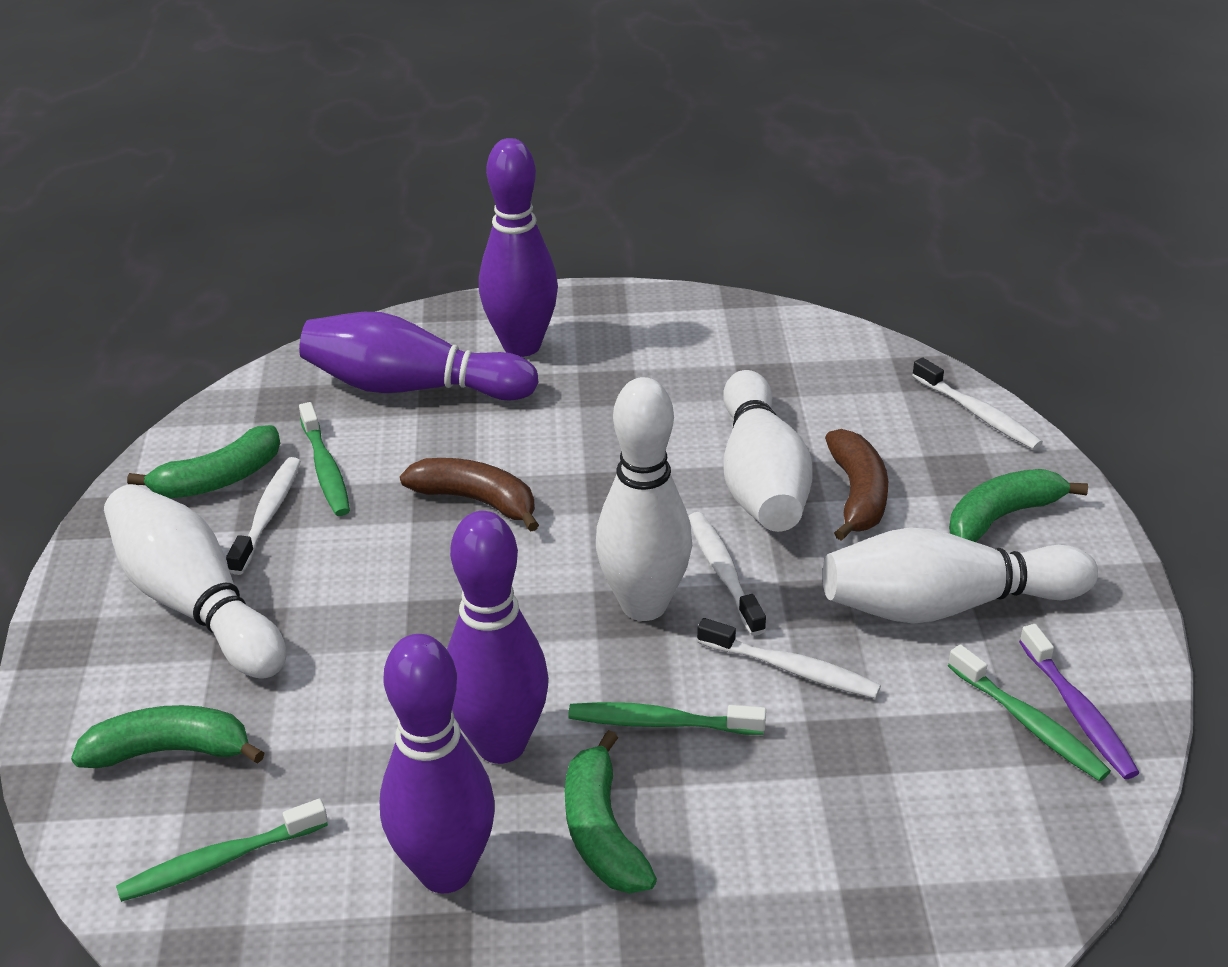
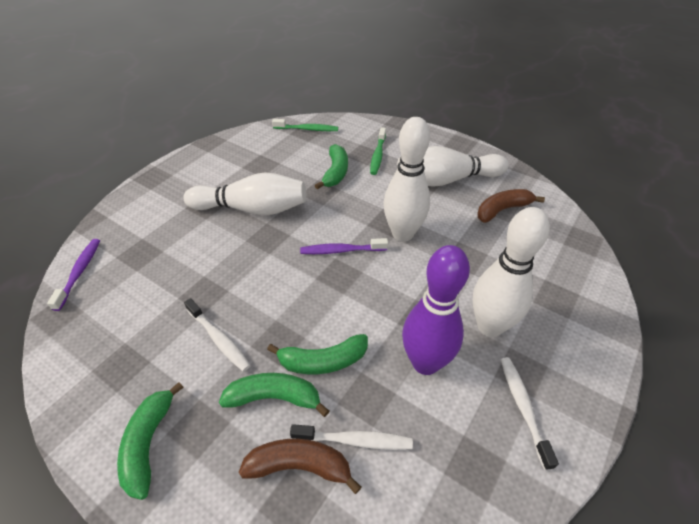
green toothbrush: [116,799,328,902] [299,402,350,516] [568,702,766,735] [948,645,1111,781] = 4 -> [272,119,338,131] [370,127,386,175] = 2
purple bowling pin: [299,312,539,401] [380,634,495,893] [447,511,549,764] [479,138,558,357] = 4 -> [402,245,470,375] = 1
purple toothbrush: [1019,624,1140,779] = 1 -> [47,239,100,311] [300,238,388,254] = 2
white toothbrush: [226,457,301,575] [688,512,766,636] [697,618,881,698] [912,357,1043,450] = 4 -> [184,298,251,372] [290,424,413,450] [500,357,559,470] = 3

